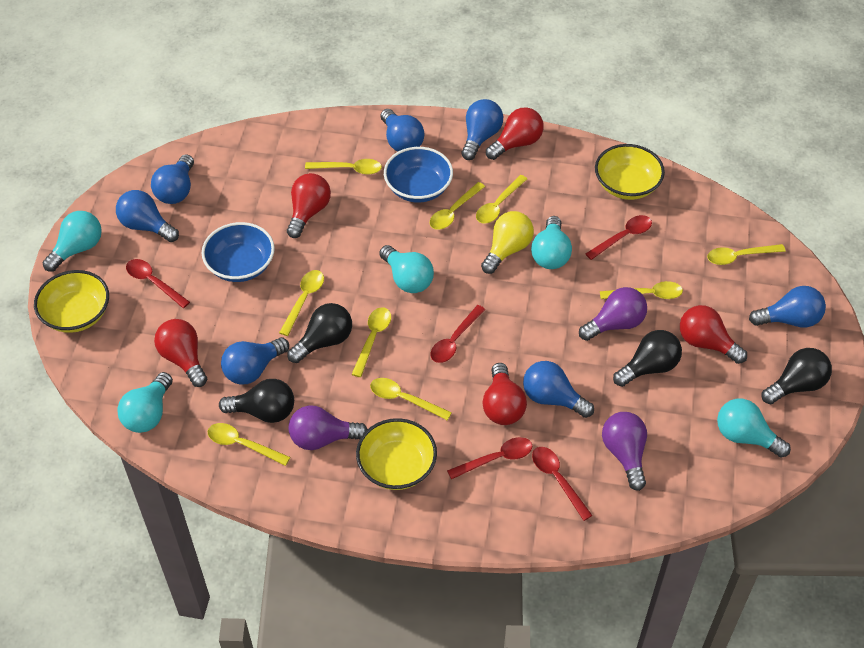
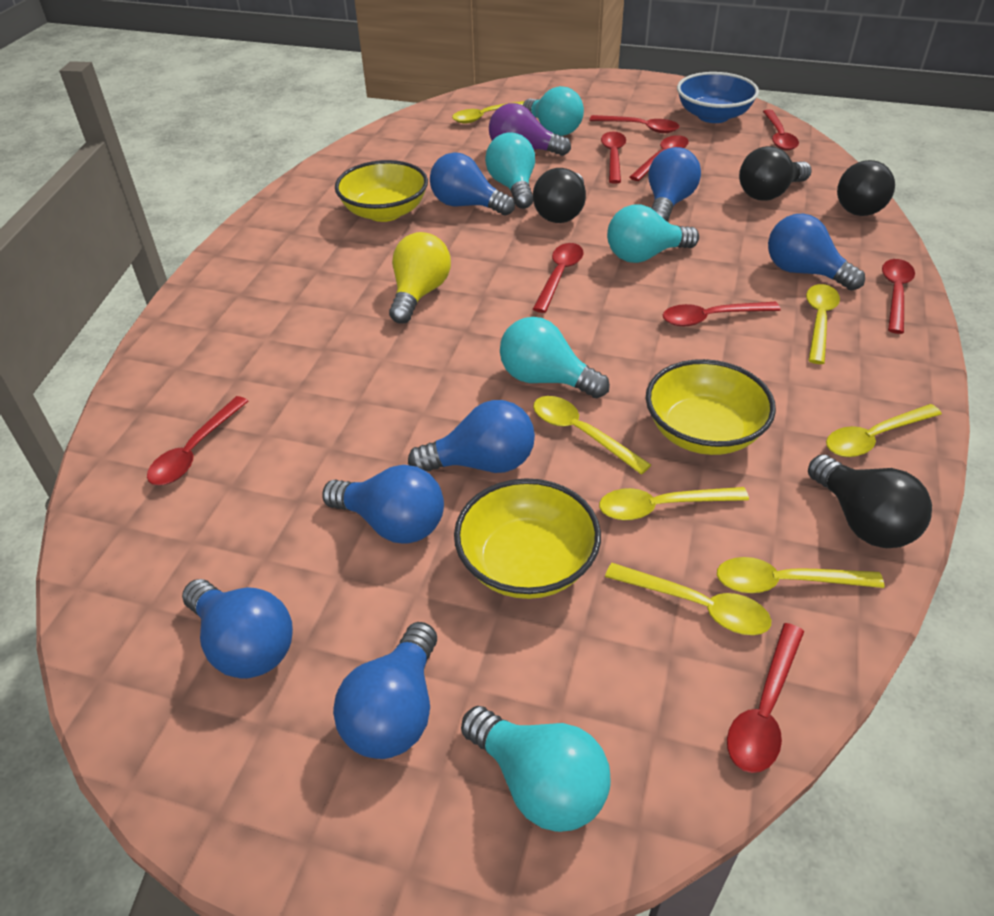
blue bowl: [202,222,275,282] [384,147,453,202] = 2 -> [677,72,759,123] = 1
purple light bulb: [289,406,368,450] [579,287,647,341] [602,412,647,491] = 3 -> [489,103,571,156] = 1
red light bulb: [154,319,207,387] [287,173,331,238] [483,363,527,425] [486,107,544,160] [680,305,747,364] = 5 -> none = 0
red spoon: [126,259,190,308] [430,305,485,363] [447,437,532,479] [532,447,593,521] [586,215,652,260] = 5 -> [147,396,248,485] [533,243,584,313] [590,115,679,133] [601,131,626,184] [629,135,689,181] [663,302,781,326] [727,623,804,773] [763,110,799,151] [882,259,915,334] = 9
yellow spoon: [208,423,290,466] [279,270,324,336] [305,159,382,175] [351,307,391,377] [370,378,452,420] [430,182,485,230] [476,175,527,223] [600,281,683,299] [707,244,785,265] = 9 -> [452,101,525,123] [533,396,651,475] [599,487,749,520] [605,563,771,635] [717,557,884,593] [806,284,840,364] [826,404,942,457] = 7

